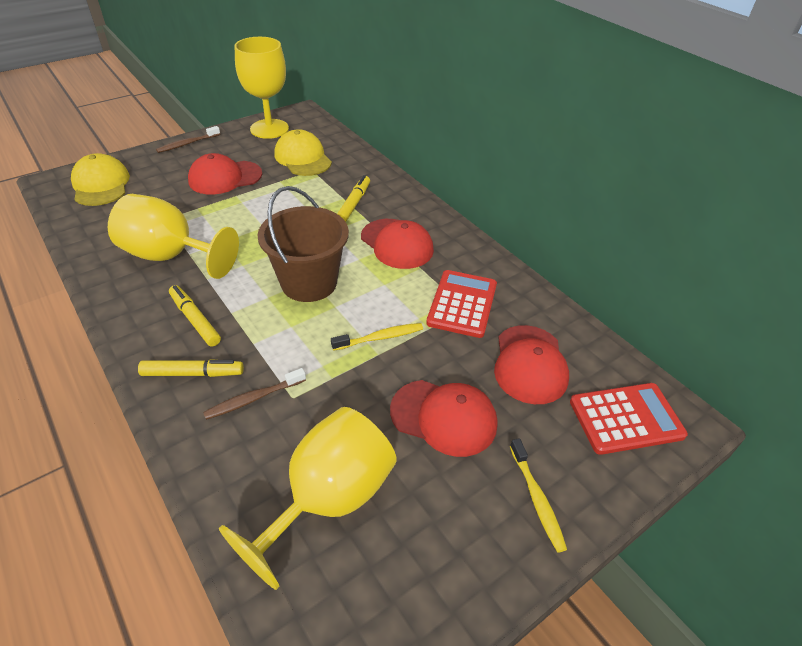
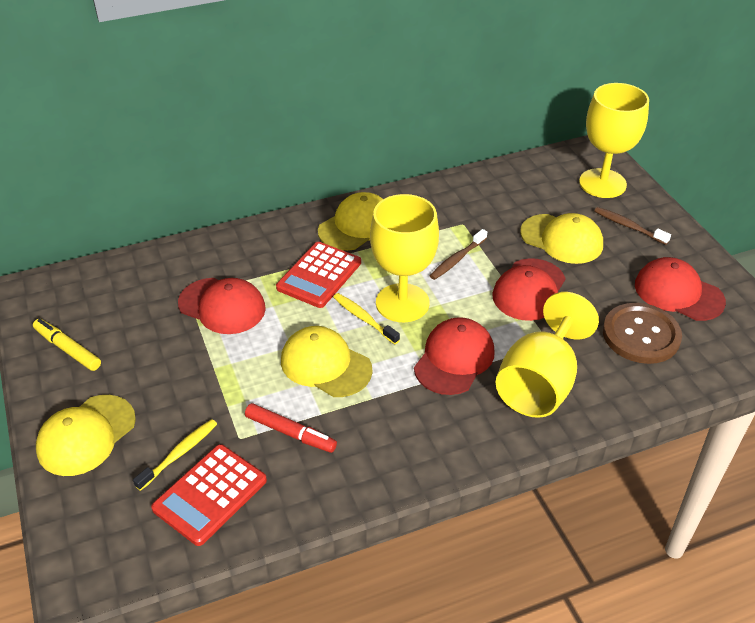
brown bucket: [258,186,349,302] = 1 -> none = 0
brown button: none = 0 -> [603,303,682,364] = 1
red marker: none = 0 -> [245,403,337,453] = 1
yellow cap: [71,153,130,206] [275,129,332,176] = 2 -> [36,395,136,476] [281,326,373,397] [318,192,383,251] [520,213,603,264] = 4
yellow marker: [138,359,244,377] [169,285,221,346] [337,175,370,222] = 3 -> [33,319,101,371] = 1

